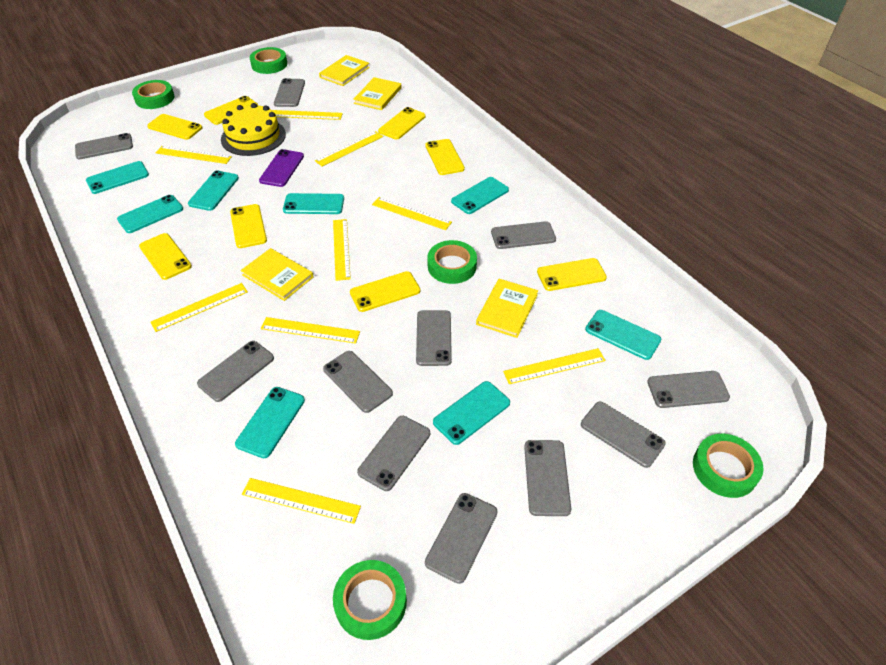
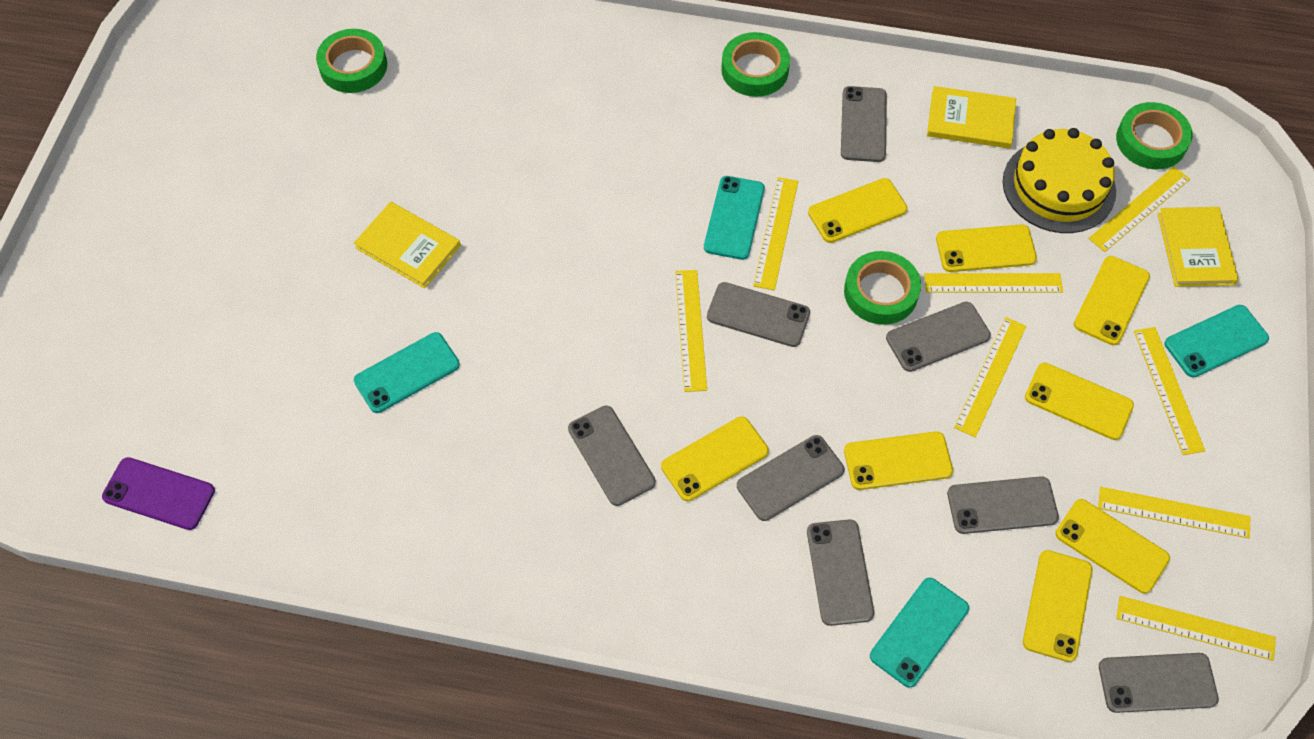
green tape: [132,80,175,109] [250,47,287,74] [333,560,407,640] [427,240,477,284] [693,434,764,498] = 5 -> [316,29,387,93] [721,32,790,97] [844,251,921,325] [1116,102,1193,169] = 4
grey phone: [75,133,133,159] [197,341,274,402] [274,78,305,107] [323,351,393,413] [357,416,430,491] [416,310,452,366] [425,493,498,584] [491,221,556,249] [524,440,571,516] [581,402,666,468] [647,371,730,408] = 11 -> [568,406,656,506] [707,282,810,347] [737,435,845,521] [807,519,874,626] [841,86,887,162] [886,302,991,372] [947,476,1059,534] [1099,653,1219,713] = 8
turquoise phone: [86,161,149,194] [117,195,183,233] [188,170,239,211] [235,387,305,458] [283,193,344,214] [433,381,510,445] [451,177,509,214] [585,310,661,360] = 8 -> [354,332,460,413] [704,176,765,260] [870,578,969,688] [1165,305,1269,378] = 4
yellow book: [241,248,313,301] [319,55,370,86] [353,77,402,110] [476,279,538,338] = 4 -> [354,202,461,288] [927,86,1016,148] [1158,207,1238,287] = 3
yellow ruler: [150,283,248,332] [156,146,232,164] [242,478,361,524] [261,317,360,344] [272,110,343,120] [315,131,383,166] [333,219,351,281] [372,197,452,230] [503,348,606,384] = 9 -> [675,270,707,392] [753,177,798,290] [924,273,1063,293] [954,317,1026,437] [1089,166,1190,252] [1098,487,1250,538] [1116,596,1276,661] [1134,327,1205,455] = 8

